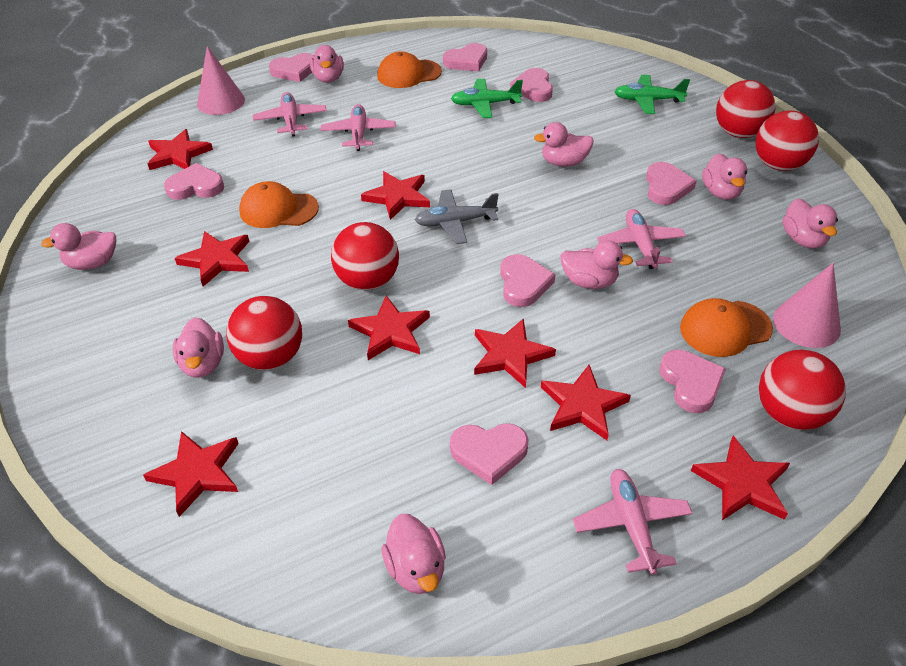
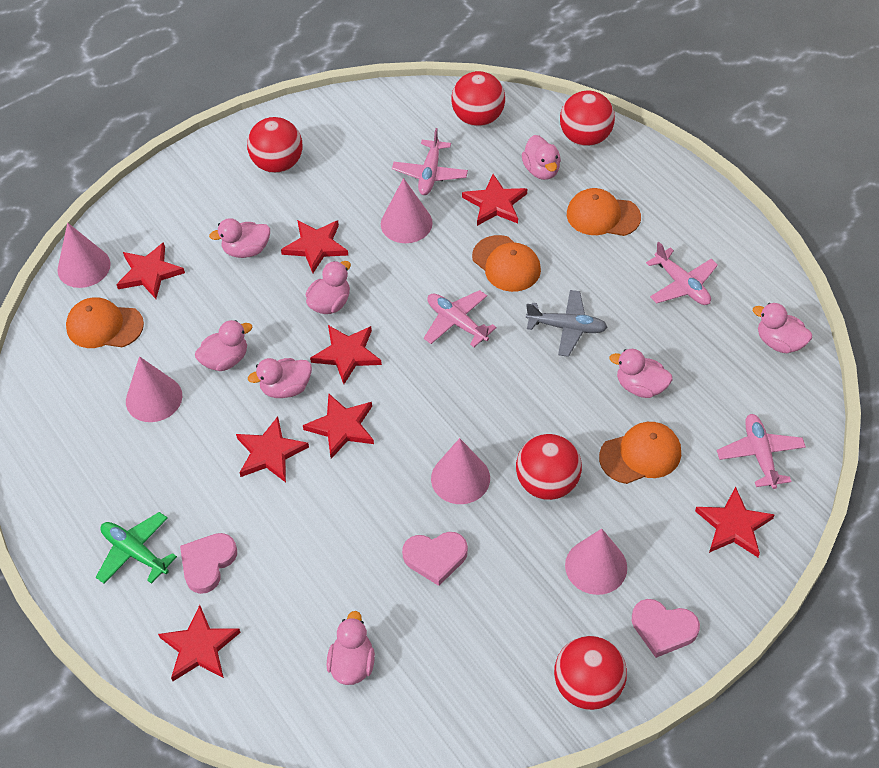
green plane: [451,79,523,118] [614,75,690,114] = 2 -> [96,512,177,584] = 1
orange cap: [239,181,319,228] [377,51,442,88] [680,298,773,357] = 3 -> [66,298,144,348] [472,235,541,292] [567,188,641,236] [599,422,681,484] = 4
pink cone: [197,46,245,115] [773,263,841,348] = 2 -> [57,223,111,288] [126,356,182,422] [381,178,433,243] [431,438,490,504] [565,529,627,595] = 5
pink heart: [164,163,224,200] [269,53,315,82] [443,43,487,71] [450,423,529,485] [500,254,555,307] [510,68,553,102] [646,162,696,205] [659,350,726,413] = 8 -> [180,533,237,594] [402,532,468,586] [632,599,700,658] = 3

